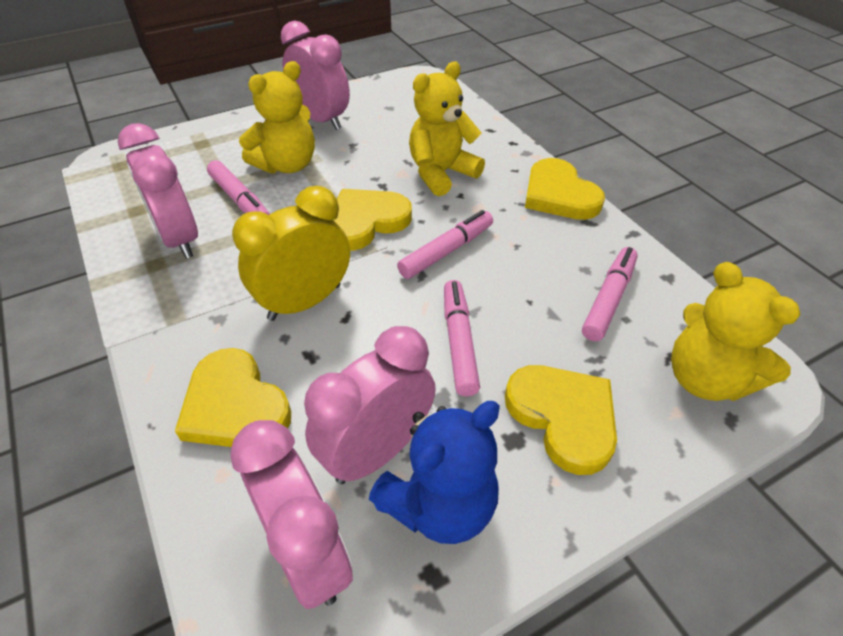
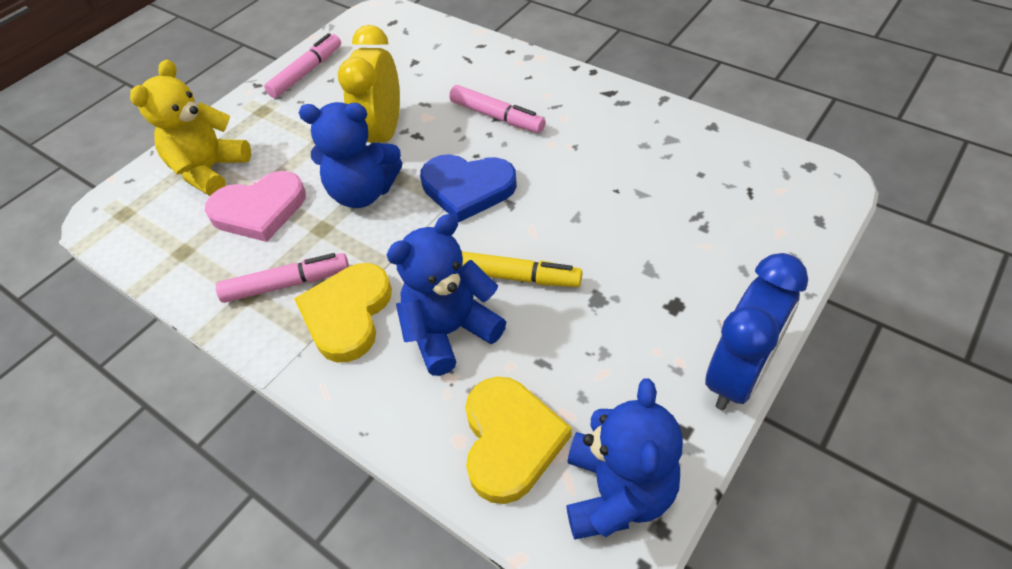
blue clock: none = 0 -> [705,253,808,410] = 1
blue heart: none = 0 -> [420,154,517,223] = 1
blue teddy bear: [369,401,500,544] = 1 -> [299,102,402,208] [386,214,506,376] [566,378,683,540] = 3
pink clock: [118,123,198,259] [230,420,353,609] [281,21,350,130] [304,326,436,484] = 4 -> none = 0
pink heart: none = 0 -> [205,171,306,242] = 1
pink marker: [207,160,270,215] [397,210,493,279] [444,280,480,397] [582,247,638,341] = 4 -> [216,253,349,303] [264,33,341,98] [449,85,545,133] = 3
yellow heart: [175,348,291,447] [333,189,412,251] [505,365,617,475] [525,158,605,220] = 4 -> [294,263,392,362] [465,377,572,504] = 2
yellow marker: none = 0 -> [462,251,582,287] = 1
yellow teddy bear: [239,61,315,174] [409,62,485,196] [671,262,801,401] = 3 -> [130,59,251,196] = 1

